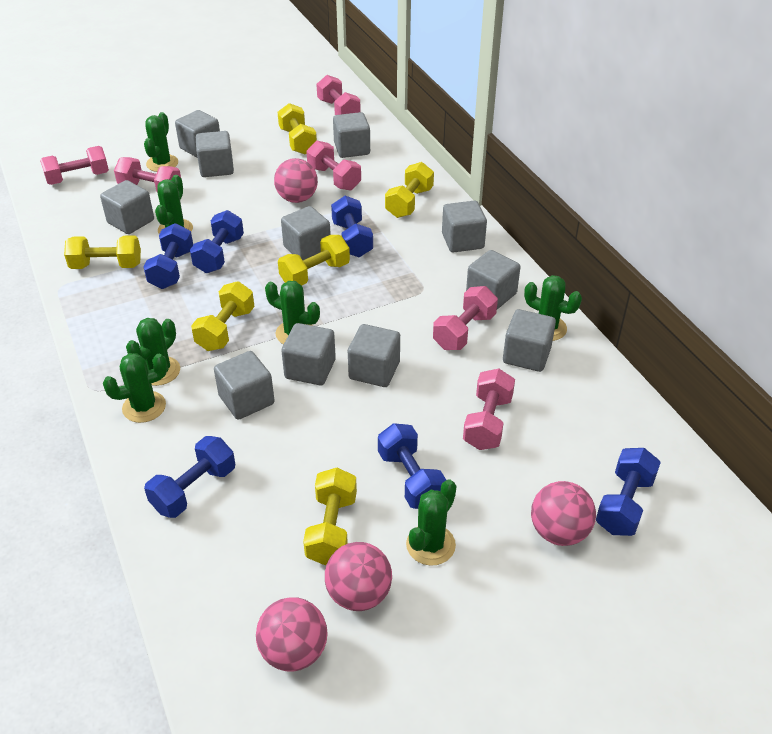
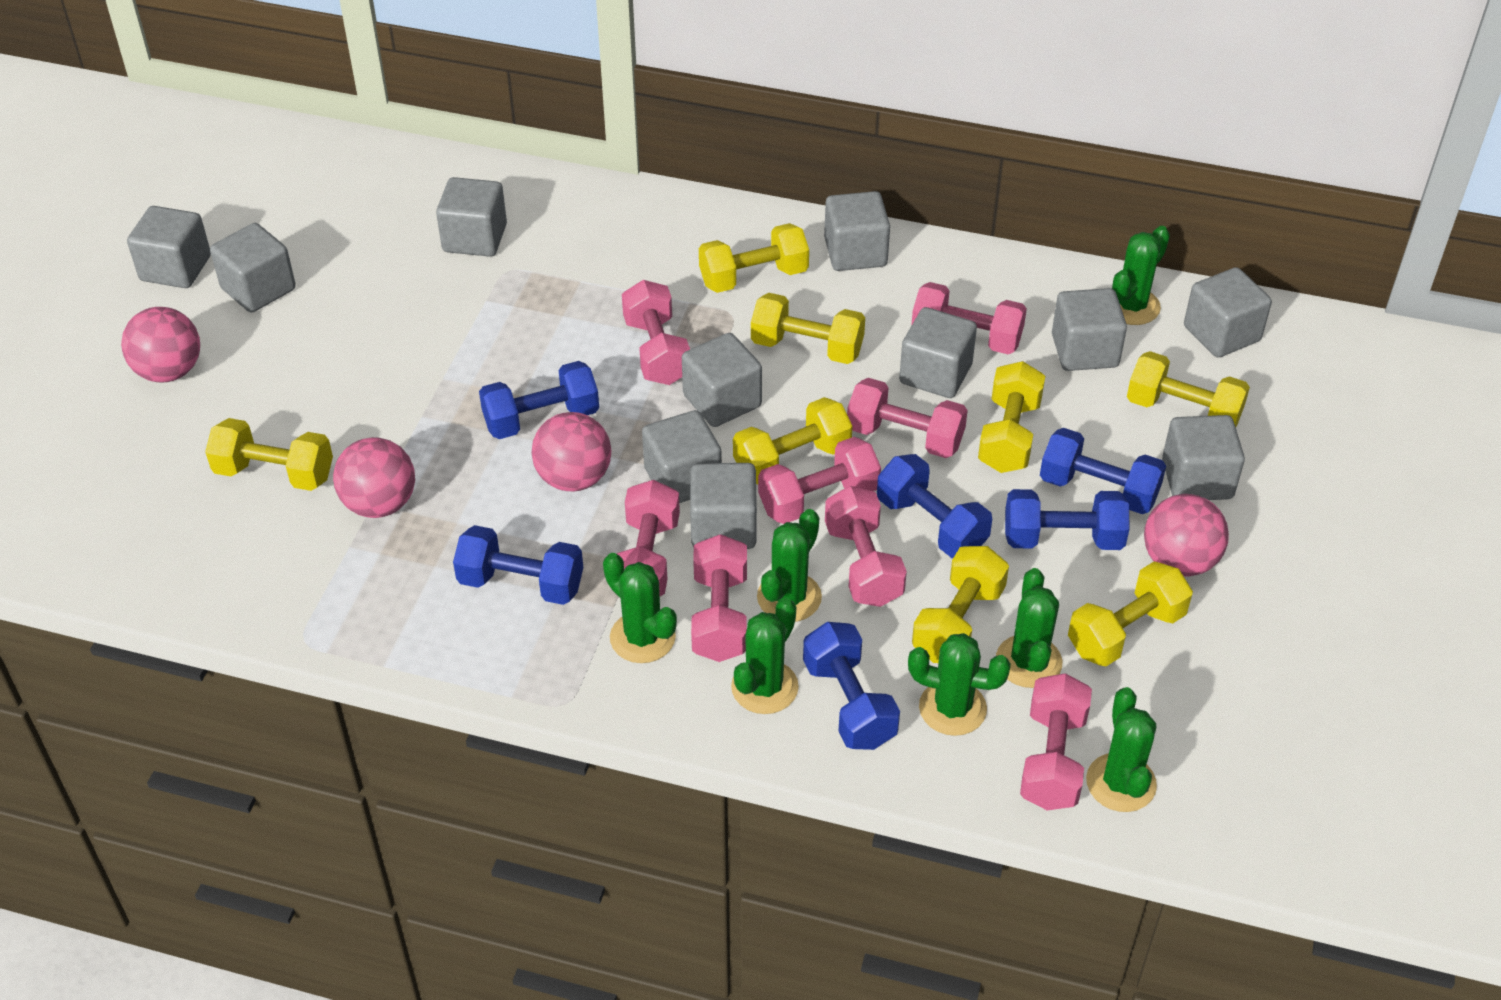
pink dumbbell: [40,146,109,185] [114,157,181,192] [306,141,361,191] [316,75,361,115] [433,286,498,350] [463,368,515,450] = 6 -> [617,480,680,596] [622,280,690,385] [691,534,747,662] [758,437,881,524] [825,486,907,607] [847,378,968,458] [911,282,1027,354] [1020,673,1092,810] = 8
yellow dumbbell: [64,235,141,269] [191,281,255,351] [278,103,317,154] [278,235,350,286] [303,468,357,565] [385,162,434,218] = 6 -> [205,418,333,491] [699,223,809,293] [733,397,853,484] [751,293,865,364] [912,546,1009,663] [978,361,1045,473] [1068,561,1193,666] [1127,351,1250,427] = 8

